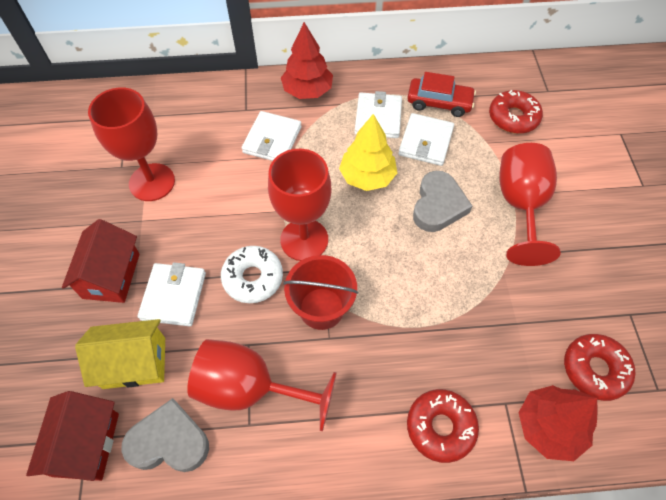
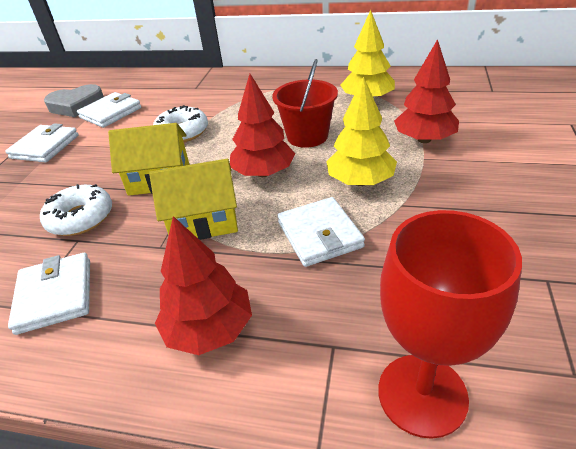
grey heart: [121,398,209,472] [413,171,472,232] = 2 -> [44,84,104,117] = 1
red car: [407,72,476,117] = 1 -> none = 0
red donut: [407,389,479,463] [489,90,543,134] [564,334,635,401] = 3 -> none = 0
red goblet: [88,88,175,201] [187,339,337,431] [268,149,332,261] [499,143,561,266] = 4 -> [378,210,522,439] = 1
red house: [26,391,119,481] [62,219,140,303] = 2 -> none = 0
red tree: [281,22,333,99] [519,385,598,461] = 2 -> [155,216,252,355] [230,74,295,177] [394,39,459,143] = 3
white donut: [221,246,283,303] = 1 -> [40,184,112,236] [153,105,208,142] = 2
yellow house: [75,319,165,389] = 1 -> [108,123,189,196] [149,159,238,240] = 2
yellow tree: [339,114,397,191] = 1 -> [326,76,397,186] [341,10,395,96] = 2

